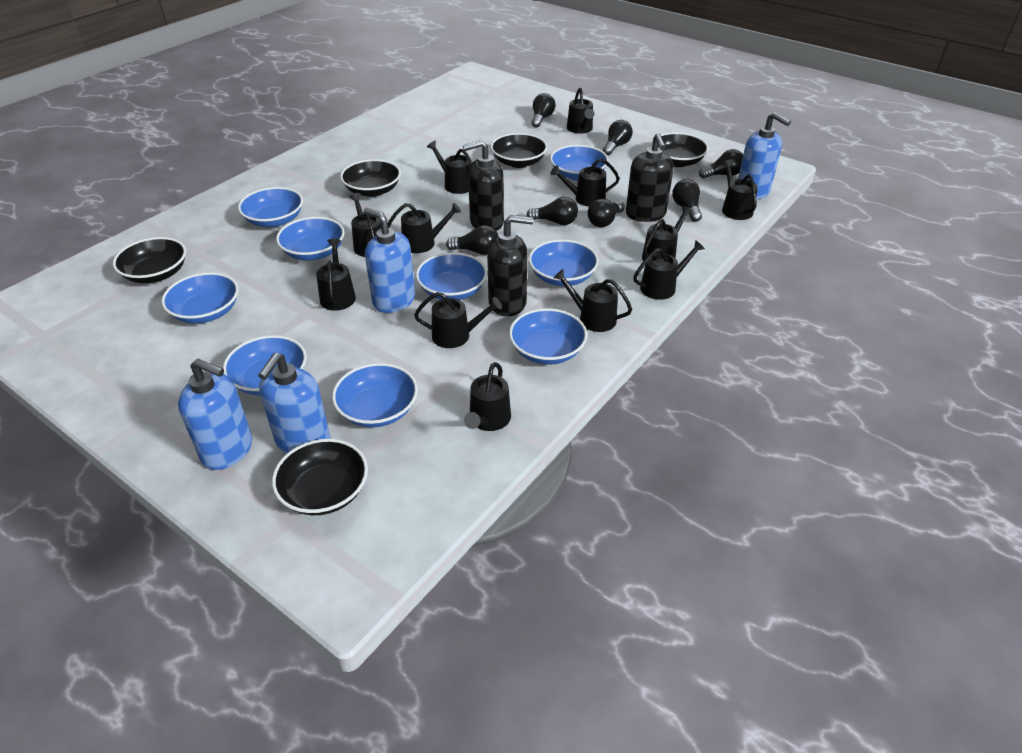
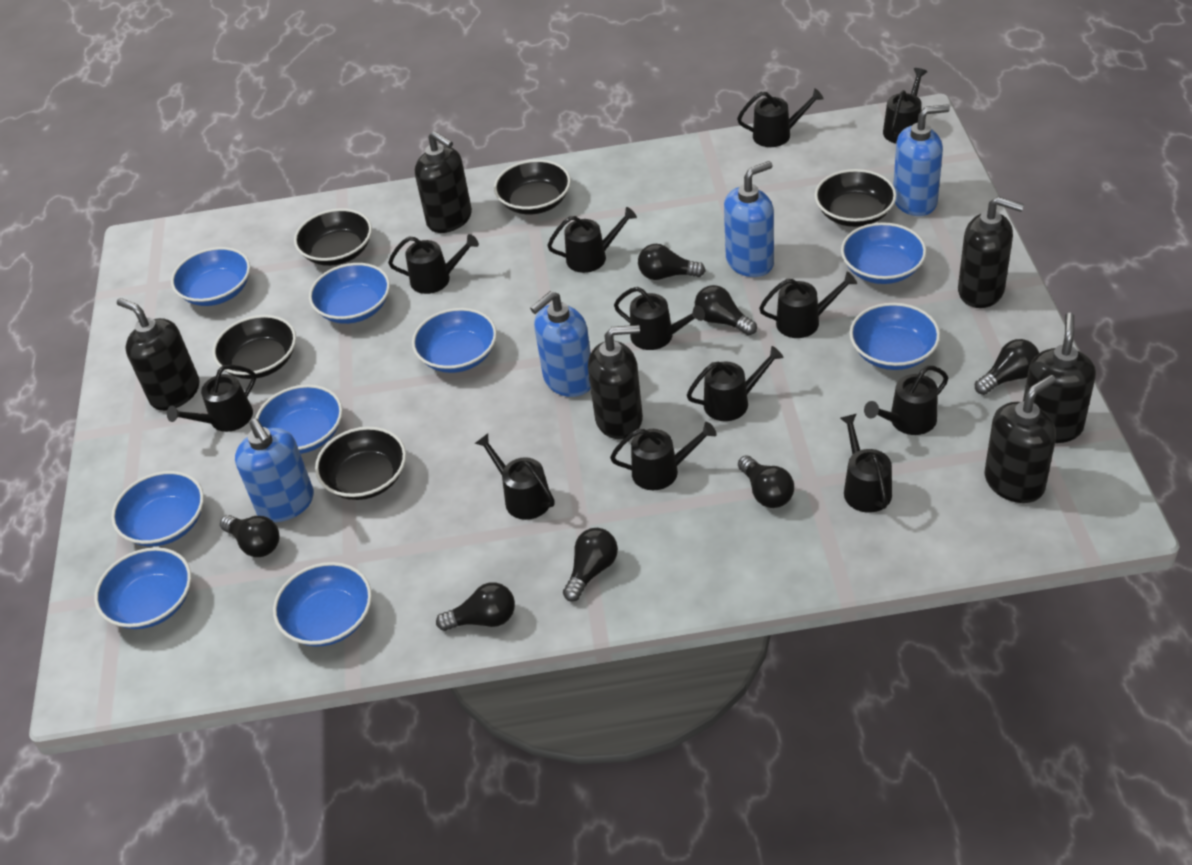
black soap dispenser: [463,140,504,231] [487,215,533,316] [626,133,674,222] = 3 -> [117,298,199,411] [415,131,472,233] [588,325,643,439] [958,196,1024,308] [985,375,1056,503] [1023,313,1096,443] = 6

